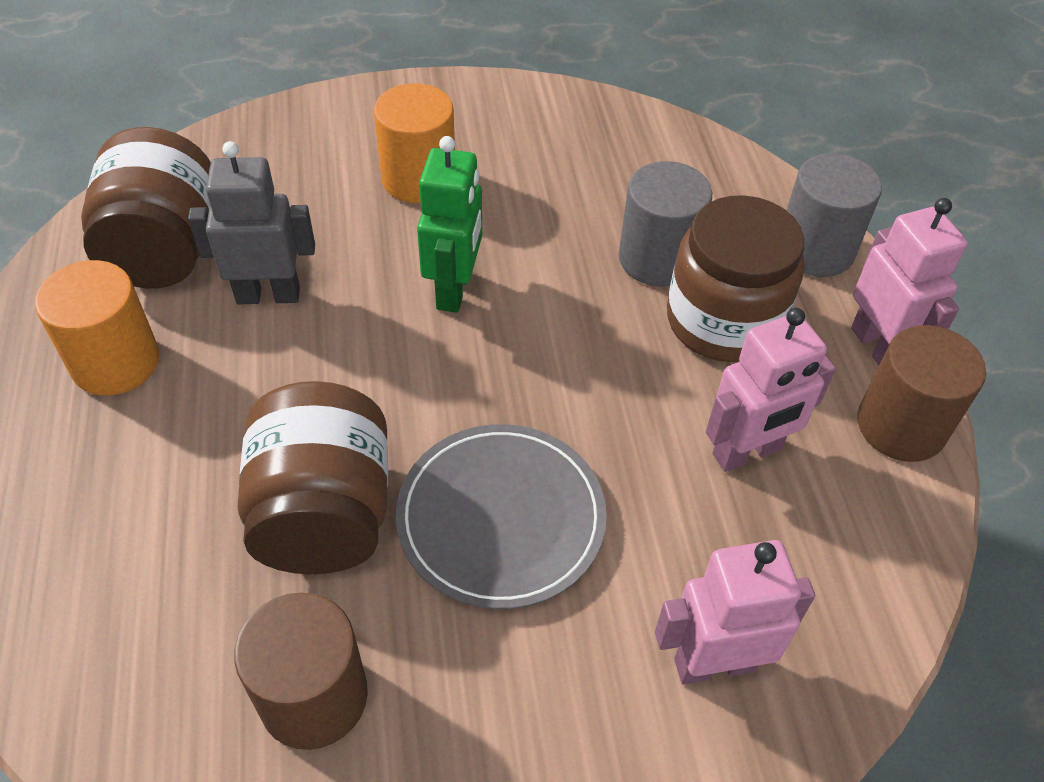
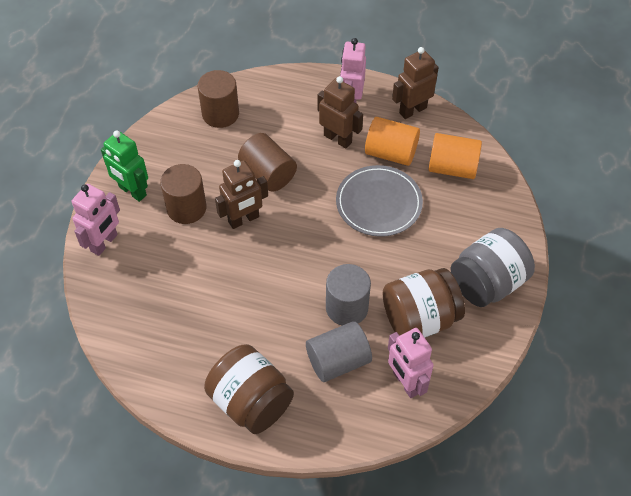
brown cylinder: [234,593,368,750] [857,325,986,462] = 2 -> [160,164,206,224] [198,70,239,128] [238,133,297,192] = 3
brown jar: [81,127,211,288] [238,381,388,574] [667,195,805,362] = 3 -> [204,344,294,434] [383,268,465,337] = 2
brown robot: none = 0 -> [215,160,268,229] [318,76,363,148] [392,47,439,119] = 3
grey jar: none = 0 -> [451,228,535,307] = 1
grey robot: [188,141,315,305] = 1 -> none = 0

